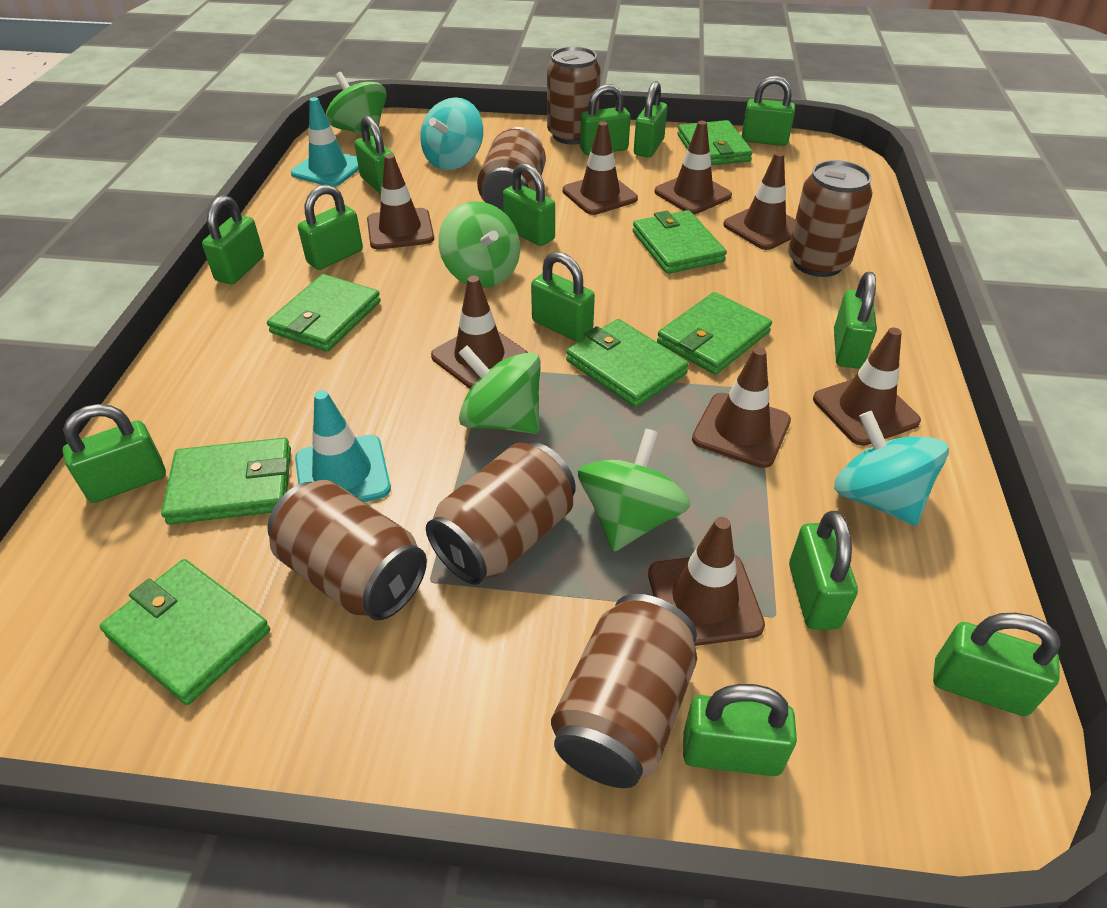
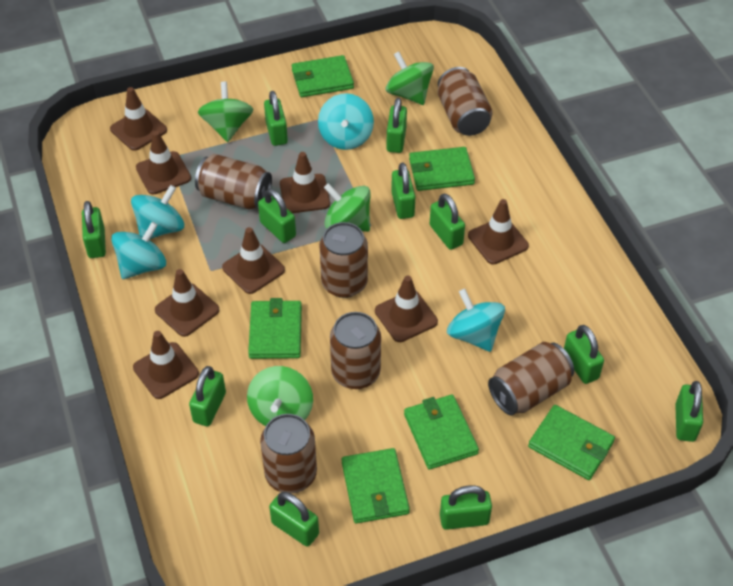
green padlock: [62,404,166,503] [202,195,264,284] [298,184,363,270] [354,116,395,194] [503,163,555,246] [531,252,595,342] [580,84,631,155] [634,81,667,157] [683,684,797,776] [741,76,795,146] [789,511,858,630] [834,272,877,369] [933,613,1060,716] = 13 -> [82,201,106,258] [189,366,226,426] [258,189,296,243] [264,91,288,146] [269,492,319,547] [386,98,407,153] [391,162,415,219] [430,193,465,250] [440,485,492,530] [564,325,604,384] [675,381,703,442] = 11
green wallet: [100,559,270,705] [161,438,291,525] [267,274,381,352] [566,319,689,408] [633,210,727,274] [657,292,772,375] [677,120,753,165] = 7 -> [248,298,302,359] [292,55,354,97] [342,448,410,524] [404,394,479,470] [409,147,475,191] [528,405,615,480] = 6
turquoise spinning top: [420,97,483,170] [834,411,949,526] = 2 -> [111,222,166,279] [131,185,184,239] [318,93,374,150] [447,289,505,352] = 4
turquoise traffic cone: [291,97,359,187] [295,390,391,502] = 2 -> none = 0

